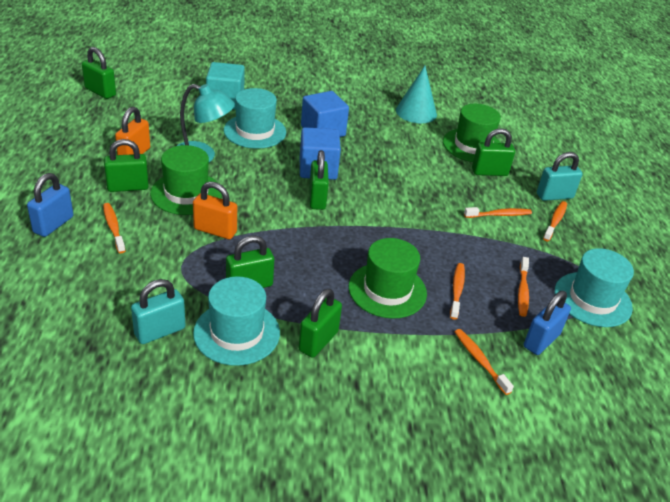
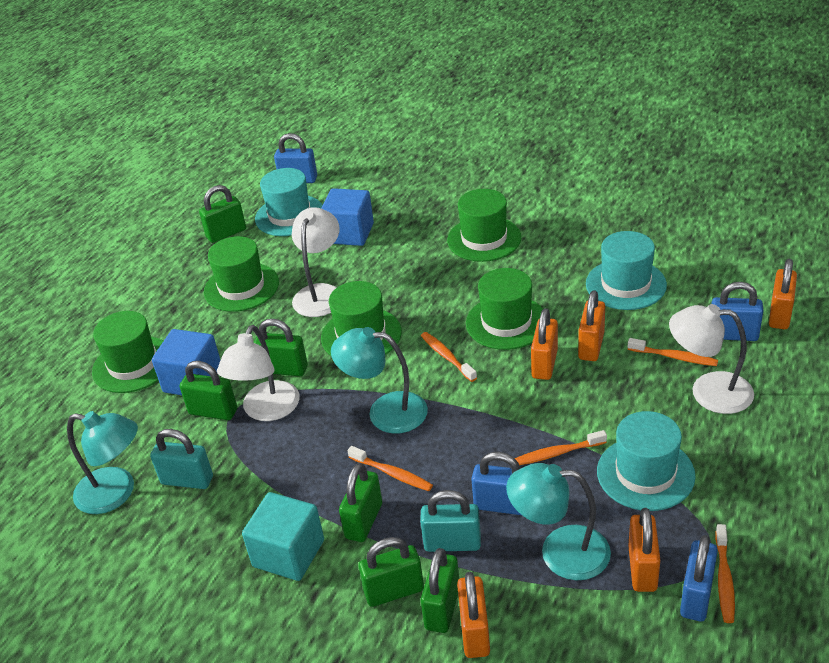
blue padlock: [27,173,73,237] [524,291,571,355] = 2 -> [274,133,317,183] [471,452,521,515] [680,535,718,621] [712,282,763,341] = 4
green hat: [150,145,222,215] [348,238,427,319] [443,104,501,162] = 3 -> [92,311,163,393] [204,236,279,312] [321,281,402,356] [447,189,521,262] [466,268,543,350] = 5
orange padlock: [115,107,150,155] [193,181,237,239] = 2 -> [457,572,490,658] [531,308,558,380] [578,290,605,361] [628,508,661,592] [769,259,797,329] = 5
orange toothbrush: [103,203,126,253] [450,263,465,320] [455,329,514,395] [464,207,532,218] [518,257,529,317] [543,201,567,241] = 6 -> [348,446,433,491] [421,332,477,382] [515,430,607,465] [628,338,718,366] [715,524,735,623] = 5
turquoise cone: [396,66,437,124] = 1 -> none = 0
turquoise lamp: [177,84,235,162] = 1 -> [67,411,138,514] [331,327,428,433] [506,463,611,580] = 3
white lamp: none = 0 -> [217,325,300,421] [292,207,340,317] [669,304,754,414] = 3

